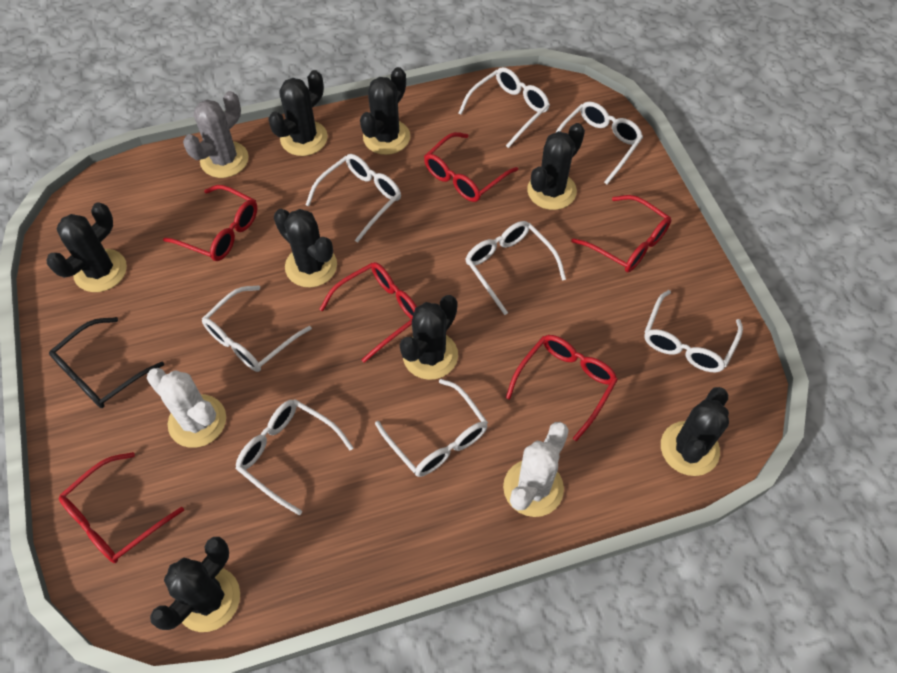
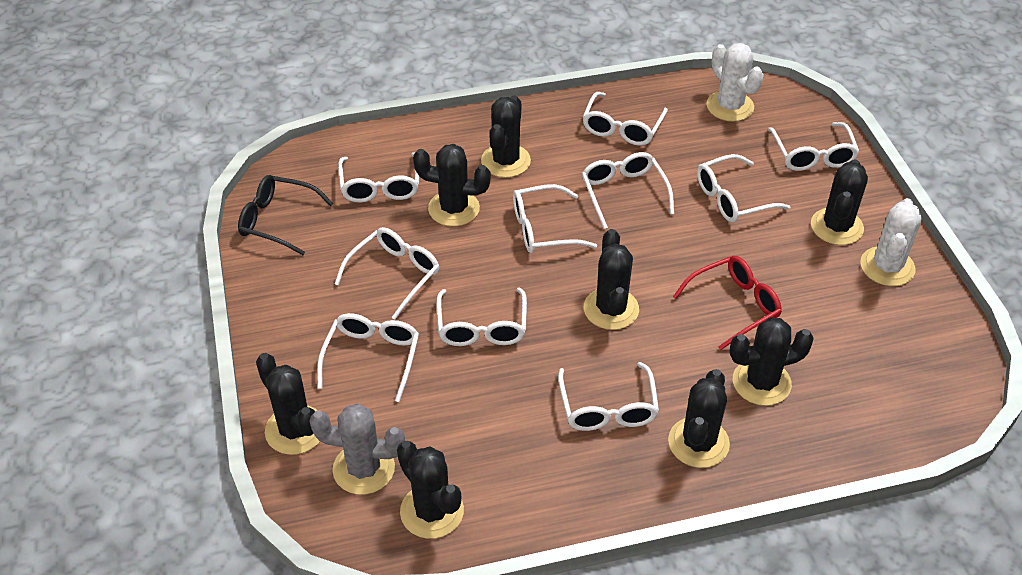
red glasses: [59,452,184,563] [163,185,257,261] [319,262,417,363] [424,132,518,202] [506,335,618,441] [571,195,671,272] = 6 -> [673,256,782,350] = 1
white glasses: [202,285,312,372] [236,399,354,515] [306,154,401,243] [375,379,488,477] [458,67,550,148] [465,221,566,315] [555,102,643,184] [644,290,743,372] = 8 -> [317,313,419,402] [335,227,440,320] [338,152,419,202] [436,288,527,346] [513,184,597,253] [558,362,659,431] [582,152,674,229] [583,92,668,146] [697,154,790,222] [768,122,860,171] = 10

